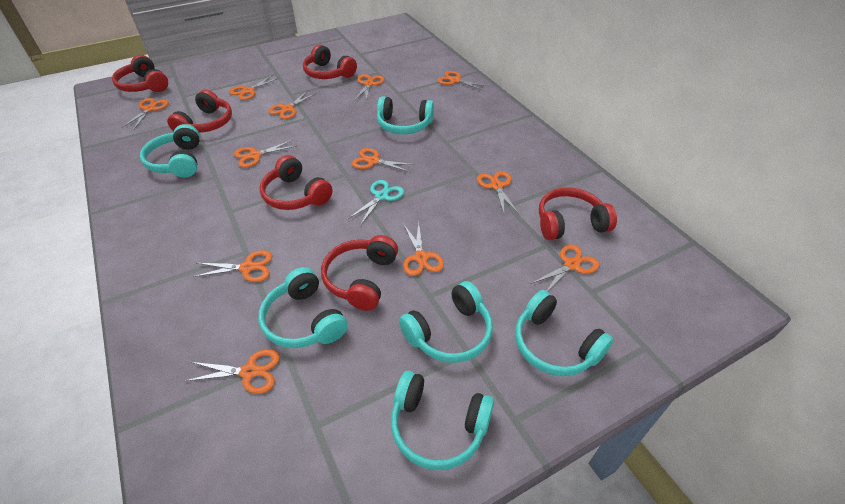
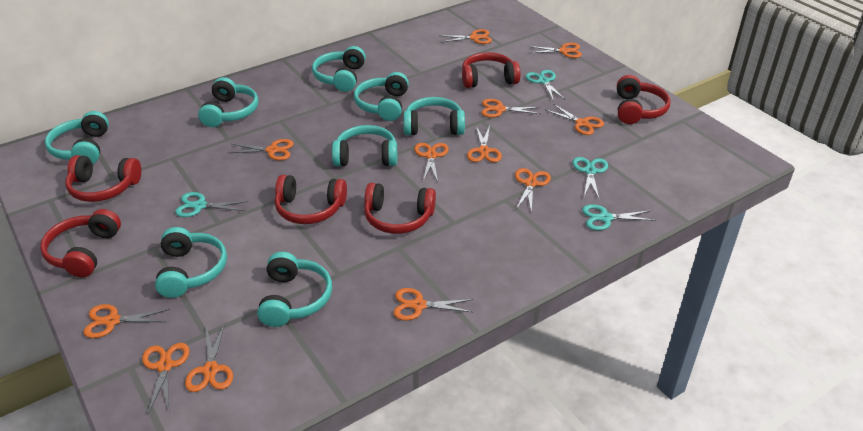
turquoise headphones: [140,124,200,178] [258,267,348,348] [377,96,434,135] [391,371,494,470] [399,281,493,363] [515,290,614,376] = 6 -> [45,111,109,164] [155,227,227,298] [198,77,259,127] [257,252,332,327] [312,46,366,92] [332,125,397,166] [354,72,409,121] [403,97,465,135] = 8
turquoise scissors: [348,180,404,224] = 1 -> [175,192,248,217] [526,70,566,101] [573,157,608,198] [582,204,656,230] = 4

